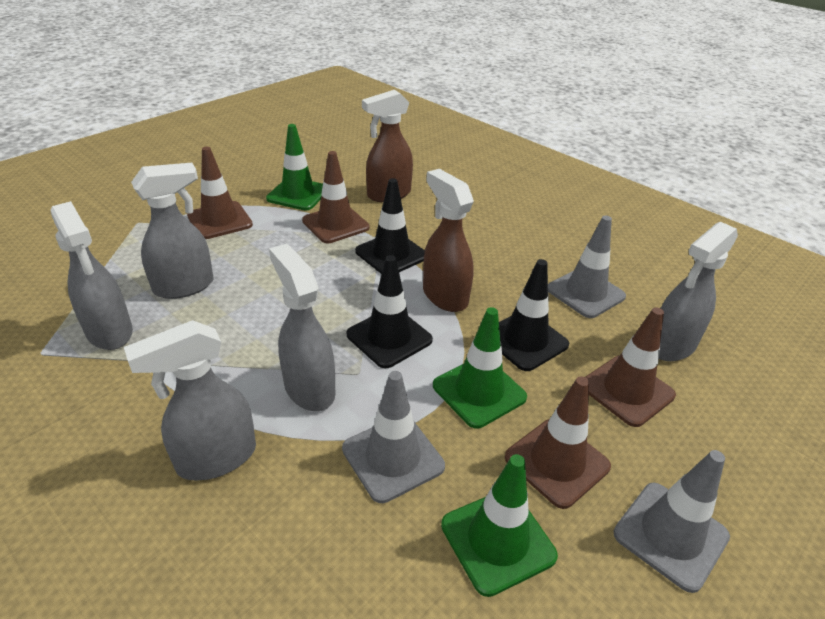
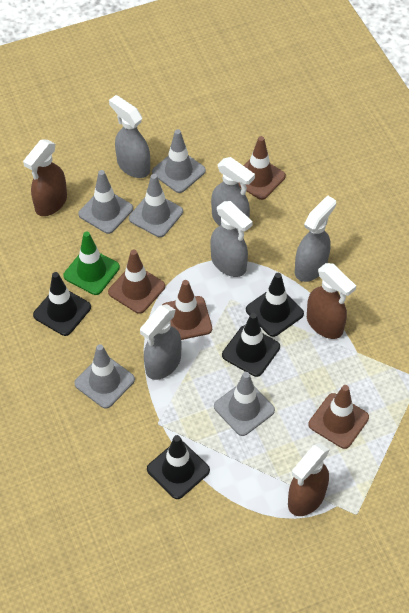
black traffic cone: [346,255,433,368] [355,178,425,274] [499,259,569,371] = 3 -> [33,272,91,336] [147,435,210,499] [222,313,280,377] [246,273,304,337] = 4
brown spray bottle: [362,90,413,202] [423,169,474,312] = 2 -> [23,140,67,216] [288,443,330,516] [307,263,356,339] = 3
green traffic cone: [266,124,323,210] [433,307,527,428] [441,454,558,597] = 3 -> [63,231,120,295] = 1
grey traffic cone: [342,371,445,503] [548,216,626,318] [614,450,730,593] = 3 -> [74,344,135,409] [78,170,133,234] [129,174,183,237] [152,129,206,193] [214,372,275,436] = 5

